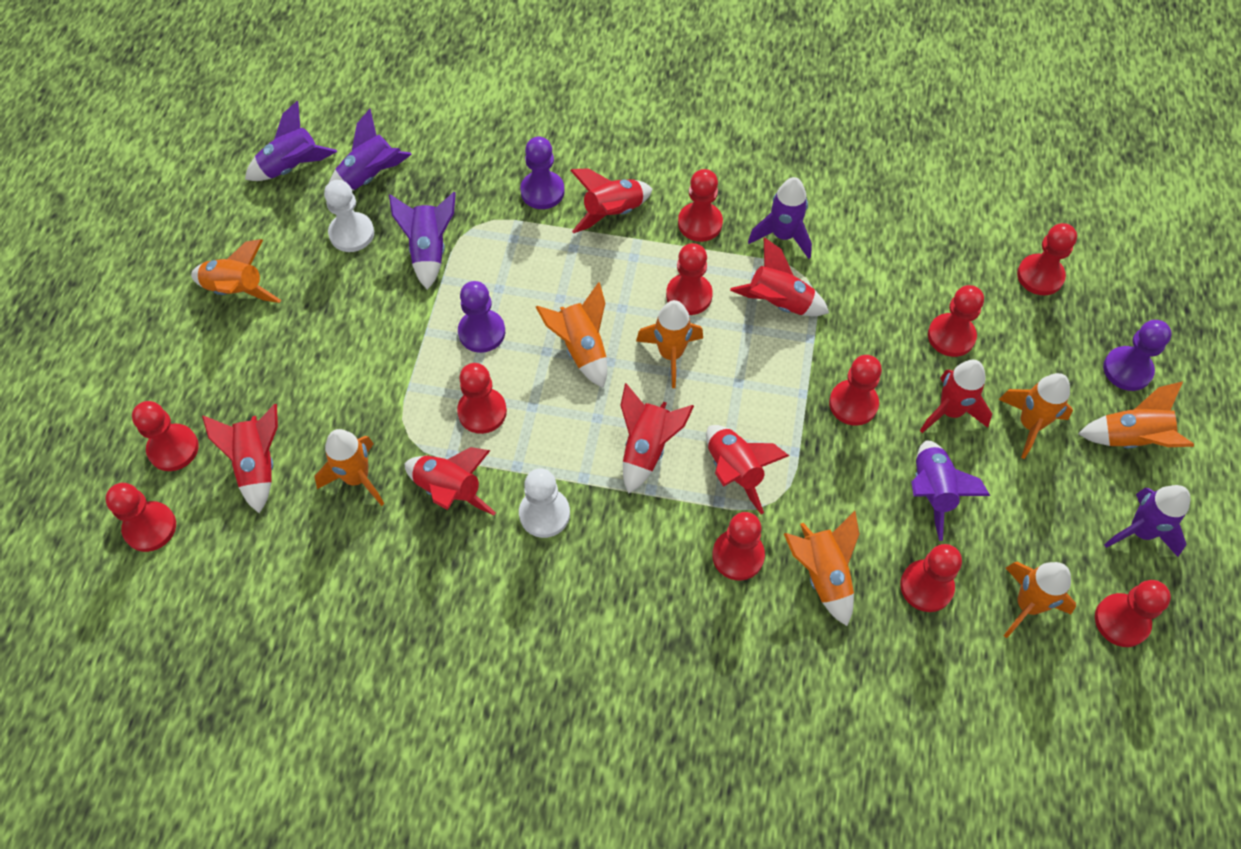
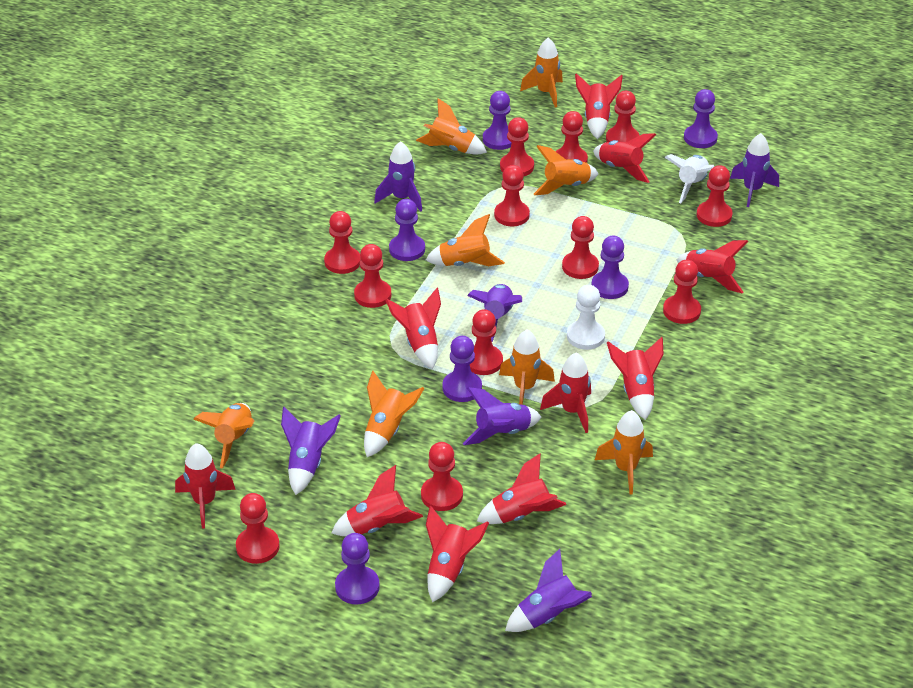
purple pawn: [458,281,505,353] [520,136,565,209] [1103,320,1172,391] = 3 -> [335,533,380,605] [389,199,425,261] [442,336,482,402] [483,91,512,150] [591,236,629,299] [684,89,718,148] = 6
red pawn: [105,483,176,552] [132,401,199,471] [457,363,507,434] [666,243,713,315] [678,169,723,242] [712,512,765,580] [829,355,882,426] [900,544,962,612] [928,285,984,357] [1017,223,1077,295] [1095,580,1171,647] = 11 -> [236,493,280,564] [324,211,361,274] [354,244,391,308] [421,442,463,511] [470,309,503,375] [494,165,530,226] [500,117,534,176] [556,111,588,163] [562,216,599,279] [606,91,640,143] [663,260,701,324] [697,165,732,227] = 12
red rocket: [202,404,278,513] [404,447,496,515] [570,168,653,233] [620,383,694,494] [706,425,789,514] [730,237,829,316] [920,360,992,433] = 7 -> [175,443,236,529] [332,465,423,536] [385,288,441,369] [426,506,489,602] [477,453,566,524] [540,352,591,433] [575,73,623,139] [593,133,656,183] [607,337,664,420] [676,240,748,293] = 10
white pawn: [324,180,374,252] [519,468,570,538] = 2 -> [567,285,605,350] = 1
white rocket: none = 0 -> [664,154,714,203] = 1

